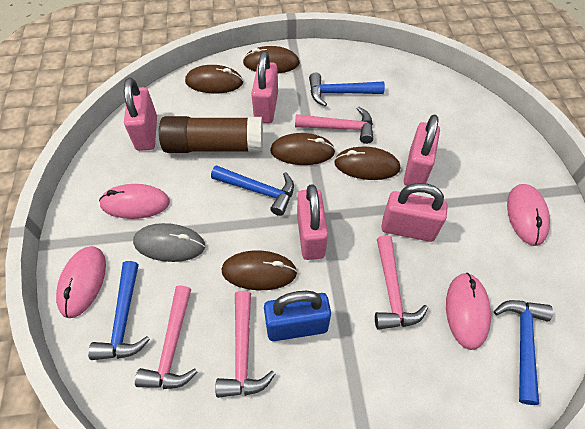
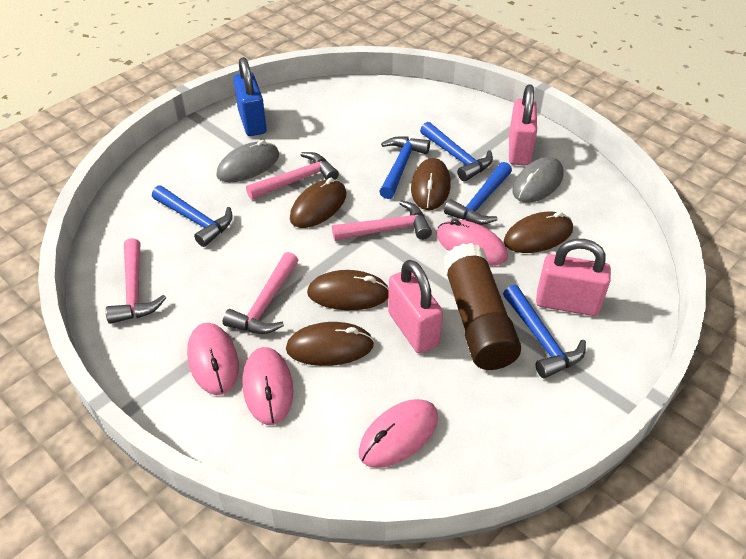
blue hammer: [88,261,150,360] [211,165,294,216] [309,73,385,107] [494,300,553,405] = 4 -> [152,186,233,247] [379,136,430,199] [420,122,493,182] [444,162,512,225] [503,285,586,378] = 5
grey mouse: [133,223,205,262] = 1 -> [216,140,279,182] [512,157,564,203] = 2
pink padlock: [124,78,157,151] [251,51,278,123] [297,185,328,260] [381,183,448,242] [404,115,440,186] = 5 -> [388,260,443,354] [509,85,537,166] [536,239,611,316] = 3

